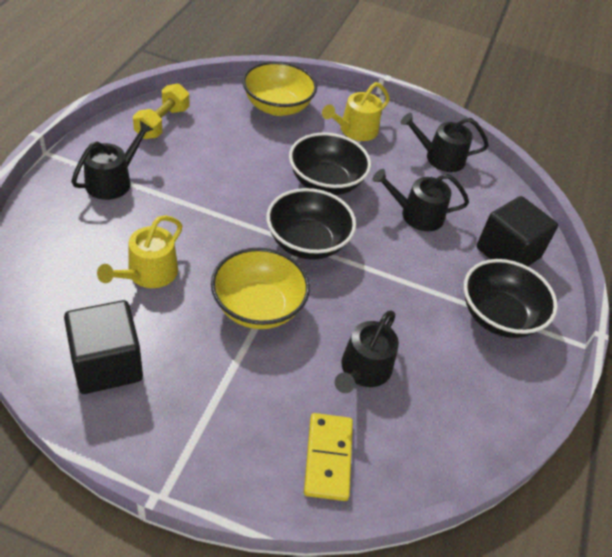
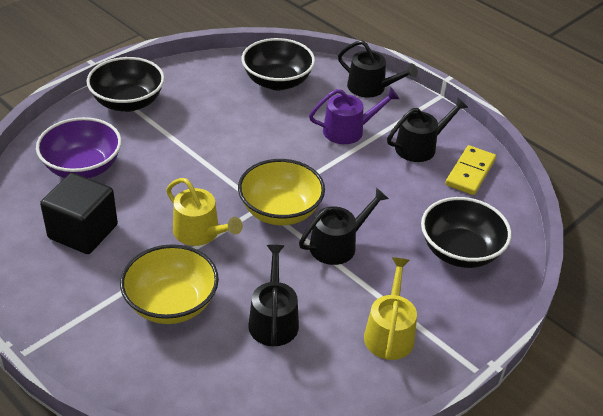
black cube: [64,300,143,394] [477,196,558,266] = 2 -> [40,173,118,254] = 1
purple bowl: none = 0 -> [36,117,122,178] = 1
purple watering can: none = 0 -> [309,87,399,144] = 1
yellow dumbbell: [133,84,189,139] = 1 -> none = 0

